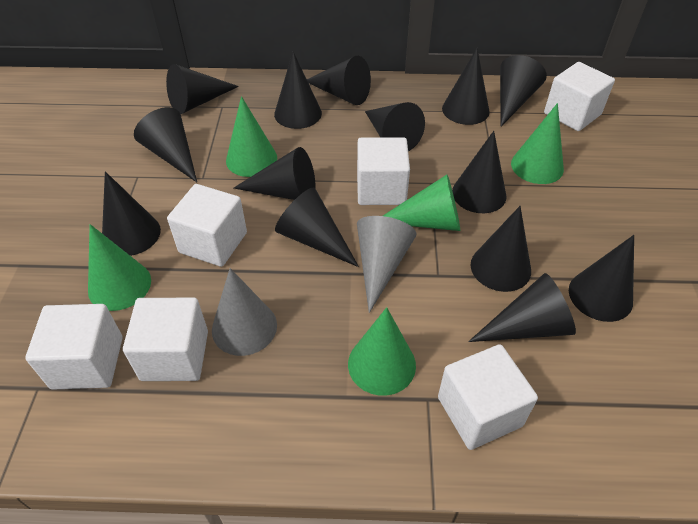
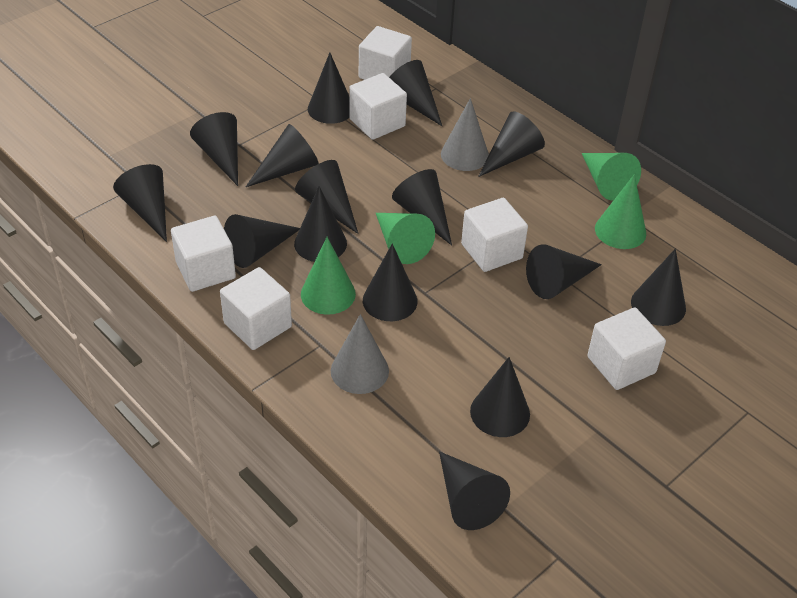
black cone: [102,171,161,256] [134,107,197,182] [166,64,239,114] [234,147,316,200] [274,52,322,129] [275,187,359,267] [307,56,371,105] [365,102,425,151] [442,48,490,125] [452,131,507,213] [468,273,576,342] [471,206,531,292] [500,55,547,126] [569,235,634,322] = 14 -> [113,164,167,242] [190,112,238,186] [224,214,300,268] [246,124,319,187] [294,186,347,262] [295,160,358,234] [308,53,349,124] [363,244,418,321] [389,60,442,126] [392,169,452,246] [439,451,510,530] [470,357,530,437] [478,112,545,177] [526,244,602,299] [631,249,686,326] = 15
green cone: [88,224,151,311] [226,96,277,177] [348,307,416,396] [383,175,460,231] [511,103,564,184] = 5 -> [301,237,356,315] [376,213,435,264] [582,153,641,201] [595,174,646,249] = 4

